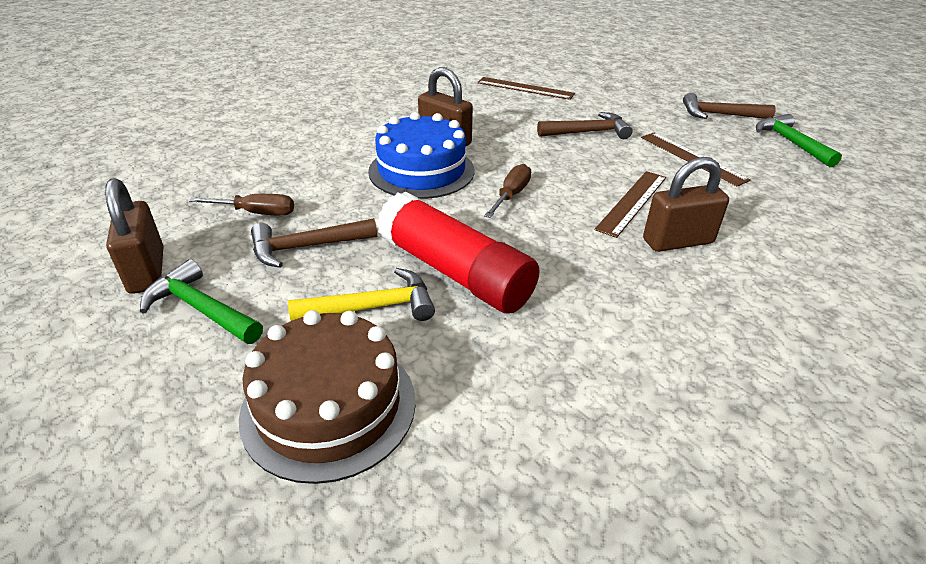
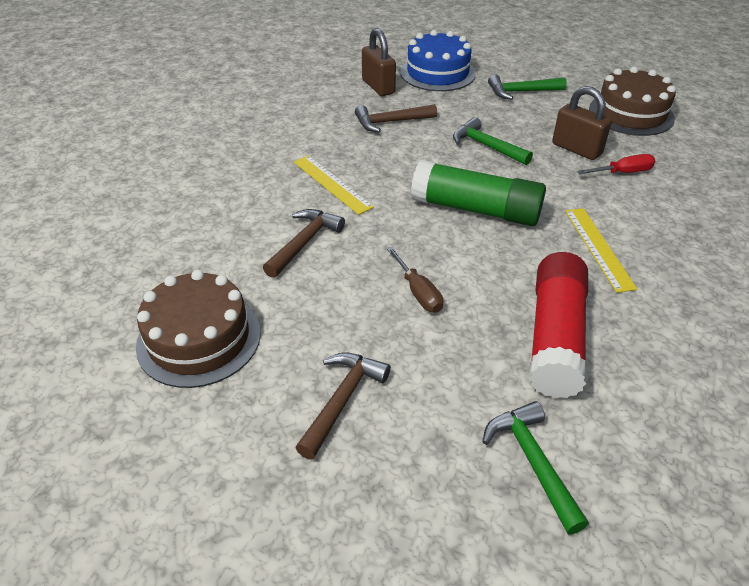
brown cake: [239,310,416,484] = 1 -> [136,270,261,388] [589,67,676,136] = 2
brown padlock: [105,178,163,294] [418,67,473,146] [643,157,729,252] = 3 -> [362,28,396,96] [552,86,612,160] = 2
brown ruler: [477,77,575,100] [594,171,666,238] [641,132,751,187] = 3 -> none = 0
brown screwdriver: [189,194,294,216] [484,164,531,218] = 2 -> [386,246,443,313] = 1
green glue stick: none = 0 -> [411,160,546,226] = 1
green hammer: [140,259,263,344] [756,114,842,167] = 2 -> [453,117,533,165] [482,401,589,534] [488,75,567,100] = 3
red screwdriver: none = 0 -> [577,154,655,174] = 1
yellow hammer: [288,268,435,321] = 1 -> none = 0
yellow ruler: none = 0 -> [294,156,374,215] [565,208,637,293] = 2

